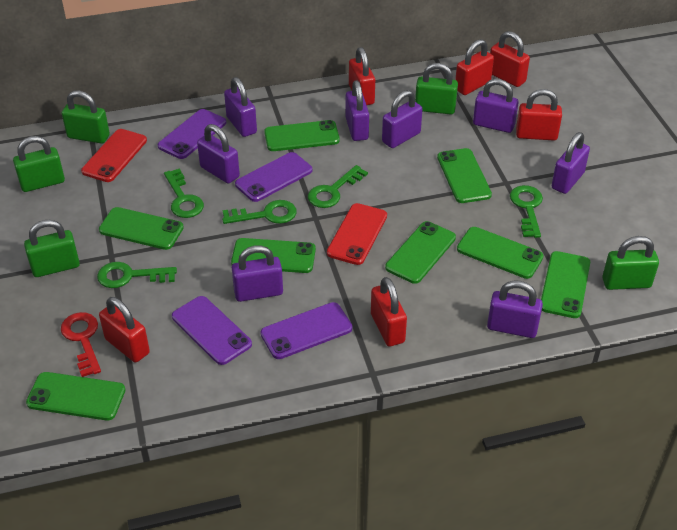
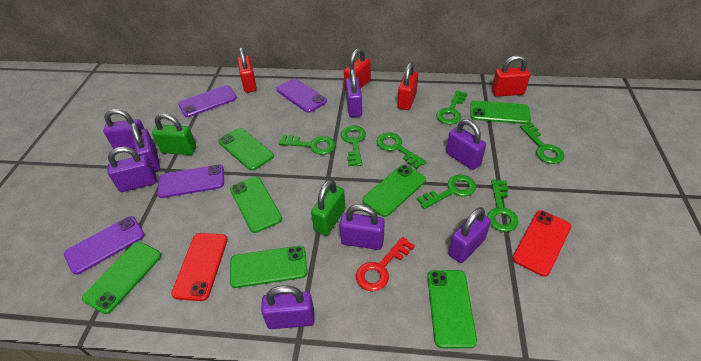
green key: [97,262,177,288] [164,168,204,218] [222,200,297,224] [308,165,368,208] [510,185,543,238] = 5 -> [279,135,336,155] [341,126,366,166] [376,133,426,169] [417,175,476,209] [436,90,468,125] [487,179,519,232] [520,123,564,164] = 7
green padlock: [13,136,65,192] [24,220,80,277] [62,91,110,144] [415,63,458,114] [602,236,659,290] = 5 -> [152,113,196,155] [311,179,345,236] = 2
green phone: [26,372,125,420] [99,207,184,250] [231,238,316,273] [264,120,340,151] [385,221,456,284] [437,148,492,203] [457,227,544,279] [541,251,590,318] = 8 -> [82,242,161,314] [219,128,274,171] [230,176,282,233] [230,246,307,288] [362,165,426,217] [427,270,477,348] [470,101,531,124] = 7
red padlock: [99,297,150,362] [349,47,375,105] [371,277,407,347] [455,39,494,95] [490,31,530,87] [516,89,562,140] = 6 -> [238,47,257,93] [344,48,371,91] [398,62,418,110] [492,55,530,97] = 4

